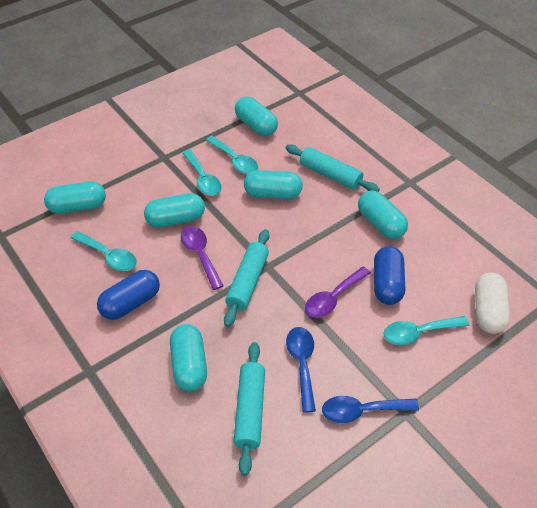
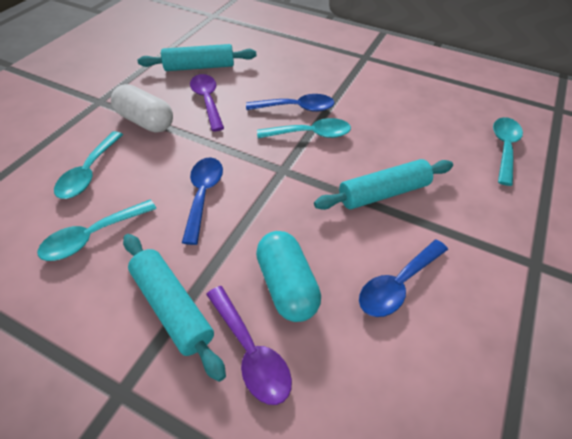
blue capsule: [97,270,160,320] [374,246,405,305] = 2 -> none = 0
blue spoon: [286,327,316,412] [322,396,419,423] = 2 -> [182,157,223,245] [246,94,334,112] [359,240,448,317] = 3
turquoise capsule: [44,181,106,214] [144,193,205,227] [170,324,207,391] [235,97,278,136] [244,170,303,199] [358,191,408,239] = 6 -> [256,231,321,322] = 1

